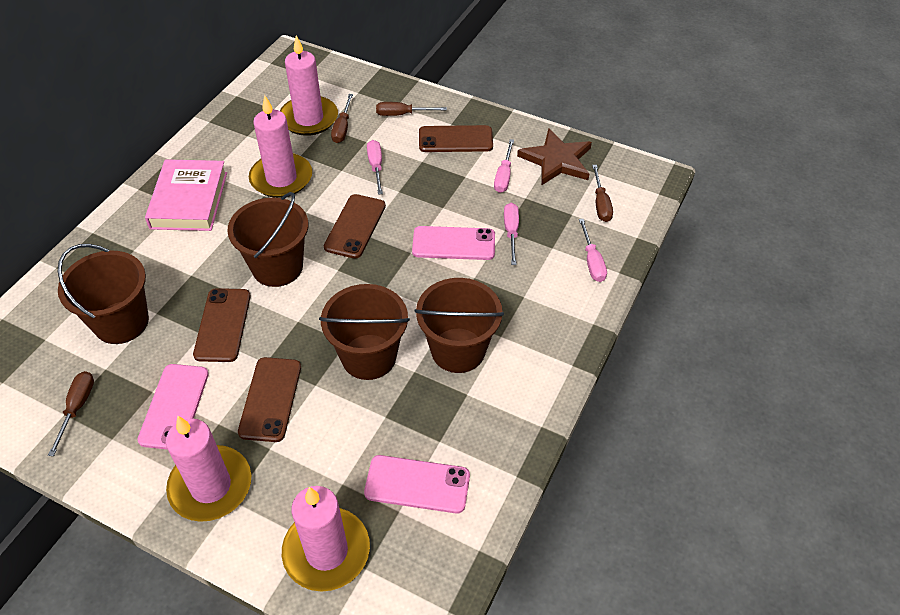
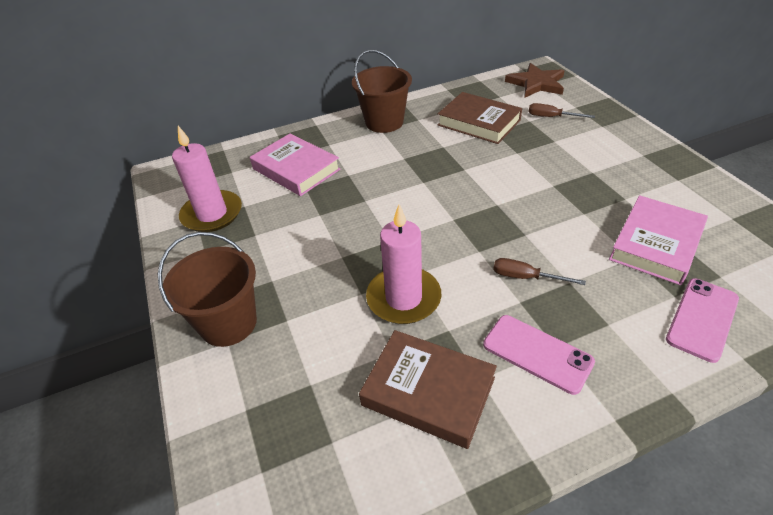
brown book: none = 0 -> [359,330,497,449] [438,92,522,144] = 2
brown bucket: [58,244,149,344] [227,192,308,287] [319,284,410,380] [414,278,504,373] = 4 -> [158,232,257,347] [352,50,412,133] = 2
brown phone: [193,288,251,362] [238,357,301,442] [324,194,386,259] [419,125,493,152] = 4 -> none = 0
brown screwdriver: [48,371,94,456] [331,94,353,143] [376,102,447,116] [592,165,613,222] = 4 -> [493,258,586,285] [528,103,595,118] = 2
pink book: [145,159,227,231] = 1 -> [250,133,341,196] [609,195,708,285] = 2
pink candle: [166,416,251,522] [249,95,312,198] [280,35,338,136] [282,486,370,592] = 4 -> [172,126,242,232] [366,204,441,324] = 2
pink phone: [137,364,209,450] [364,455,470,513] [412,226,495,260] = 3 -> [483,315,595,395] [666,278,739,363] = 2
pink screwdriver: [367,140,383,195] [494,139,514,193] [504,203,519,265] [579,219,607,282] = 4 -> none = 0

